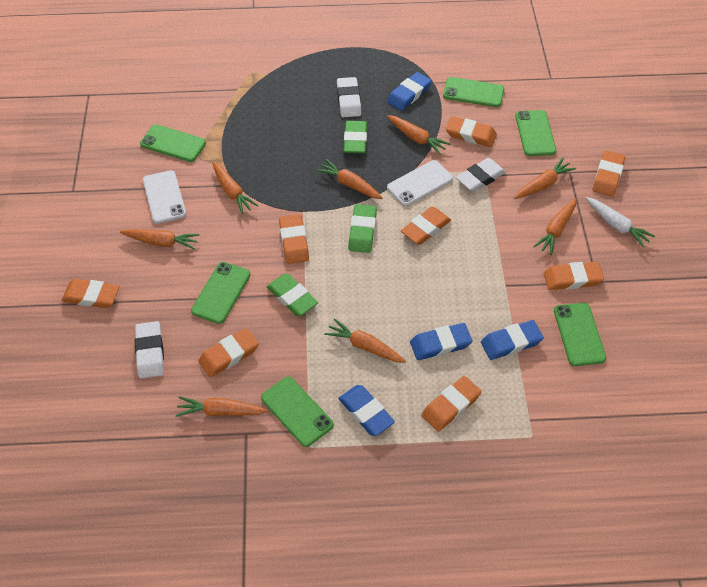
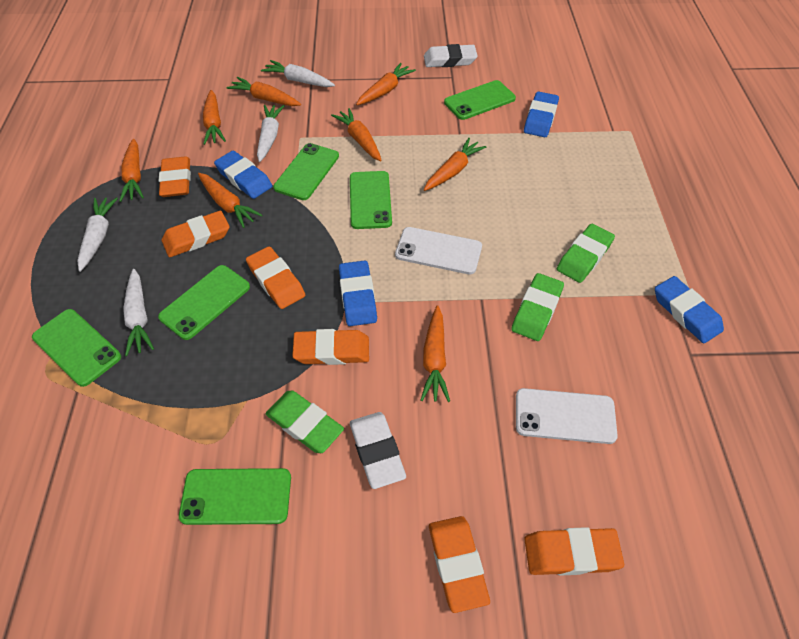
orange eraser: [61,279,120,308] [198,328,259,377] [279,214,309,264] [401,207,451,245] [421,376,481,432] [446,116,497,147] [544,262,604,290] [593,150,625,196] = 8 -> [159,156,191,197] [162,211,229,257] [246,246,305,309] [292,329,369,365] [429,516,490,613] [524,527,624,575] = 6
white carrot: [586,197,655,247] = 1 -> [77,197,118,272] [123,269,154,356] [257,105,284,162] [261,60,335,87] = 4
white eraser: [135,321,164,379] [337,77,361,117] [456,158,506,192] = 3 -> [350,412,406,489] [424,44,477,67] = 2

